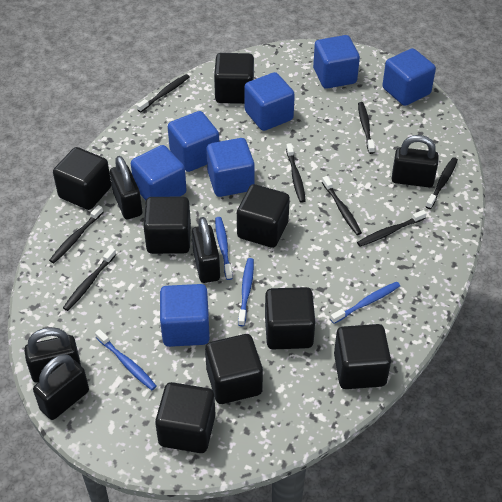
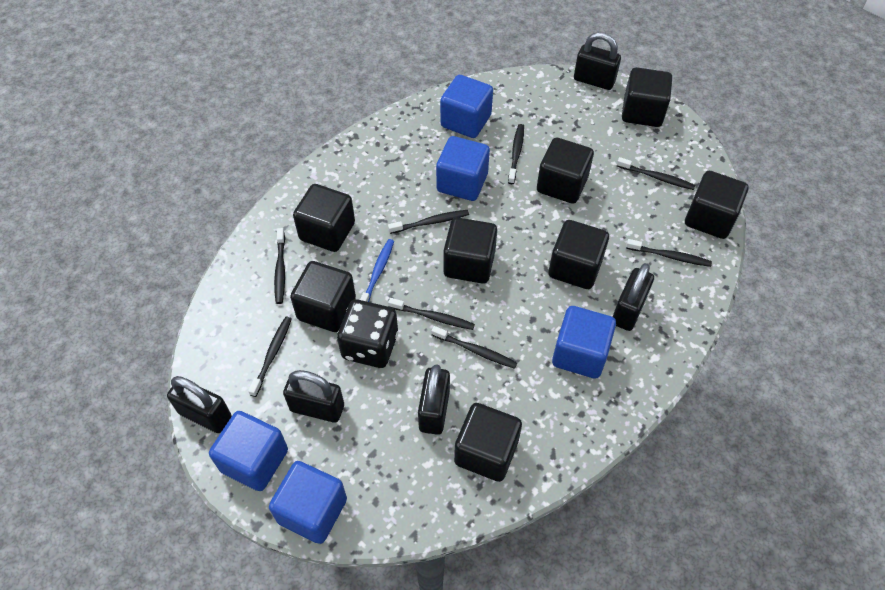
black dice: none = 0 -> [337,299,398,368] = 1
blue cube: [131,145,187,200] [160,284,210,347] [168,111,219,172] [206,138,255,197] [244,72,295,131] [313,35,360,89] [382,48,436,106] = 7 -> [209,411,288,491] [269,461,347,544] [436,136,490,201] [440,75,493,138] [552,306,616,379] = 5
blue toothbrush: [95,329,157,390] [215,217,233,280] [238,258,254,326] [330,282,400,324] = 4 -> [360,239,394,302] = 1

